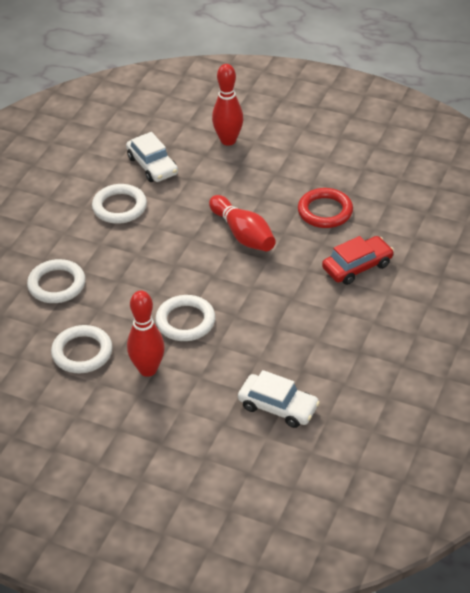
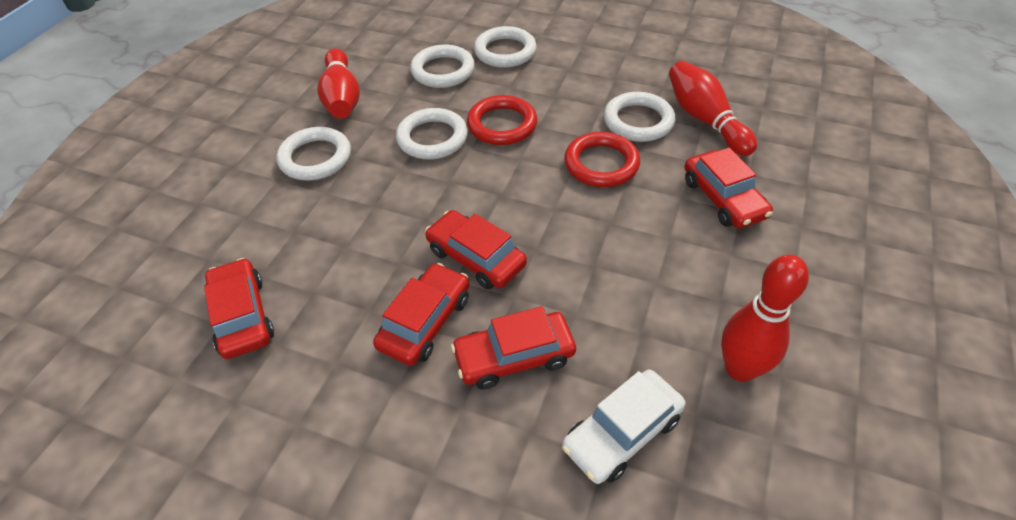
red car: [322,236,394,285] = 1 -> [204,258,274,359] [373,263,470,366] [425,210,527,290] [451,306,576,390] [685,148,773,229] = 5
red ring: [298,188,353,228] = 1 -> [467,95,537,145] [564,132,640,187] = 2
white car: [126,132,178,182] [238,370,320,428] = 2 -> [562,369,685,484] = 1
white ring: [27,259,86,303] [51,325,113,373] [92,184,147,224] [155,295,216,341] = 4 -> [276,127,351,181] [396,108,468,159] [410,45,475,88] [474,26,537,68] [604,92,675,142] = 5

